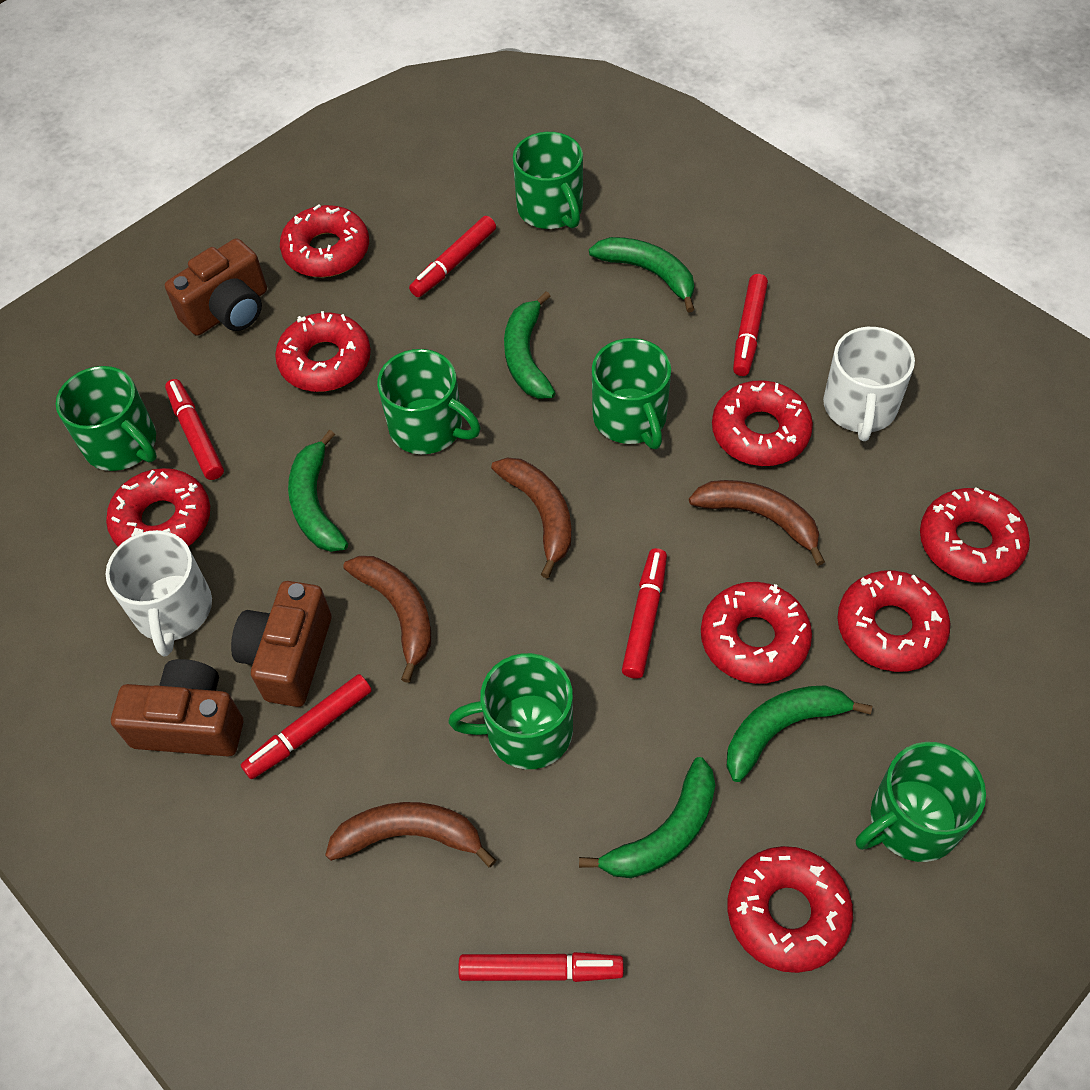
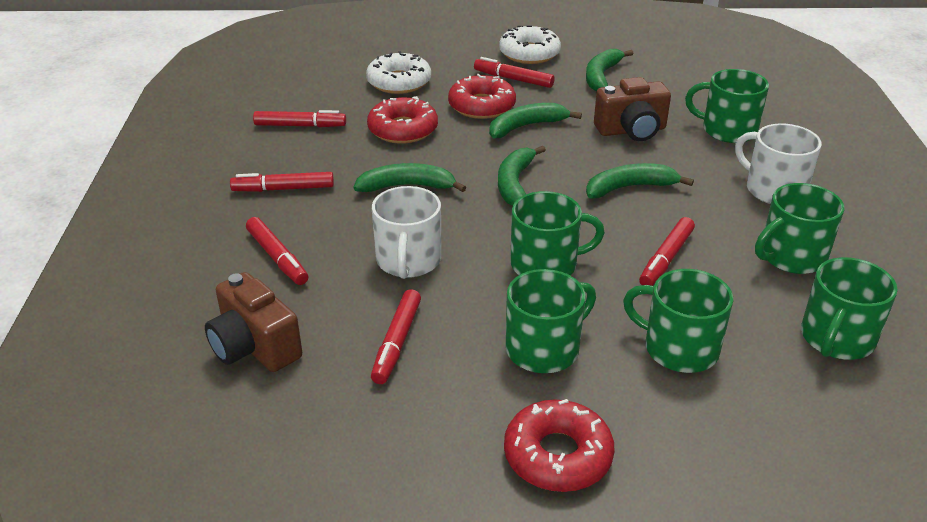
brown banana: [325,802,496,867] [343,556,431,683] [491,458,572,579] [689,480,825,566] = 4 -> none = 0
brown camera: [111,659,243,757] [165,238,267,336] [231,581,332,707] = 3 -> [205,272,302,372] [594,77,671,141] = 2
red donut: [106,468,210,546] [275,311,371,392] [280,204,369,277] [701,582,812,684] [712,380,813,466] [727,846,853,973] [837,570,951,672] [920,487,1030,583] = 8 -> [367,96,438,144] [448,74,516,119] [504,399,615,492] = 3
white donut: none = 0 -> [366,51,431,94] [499,25,561,64] = 2

